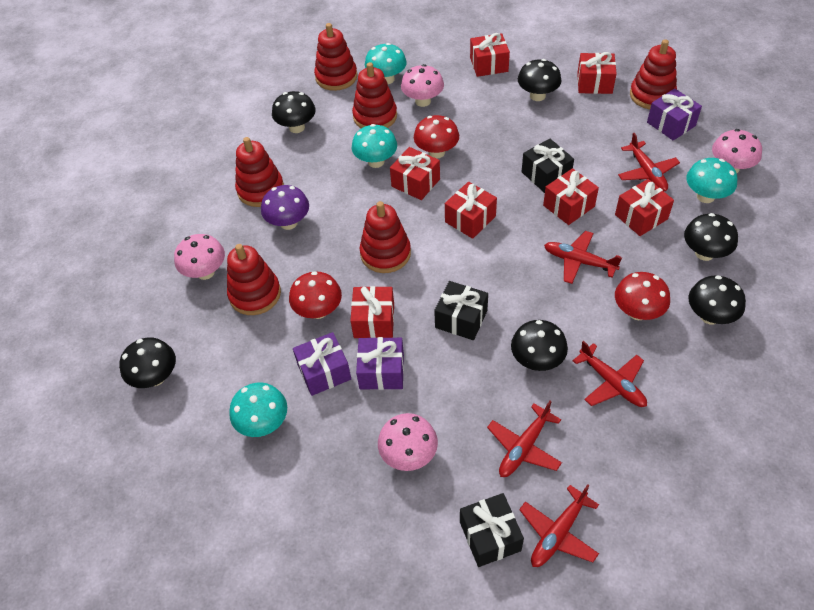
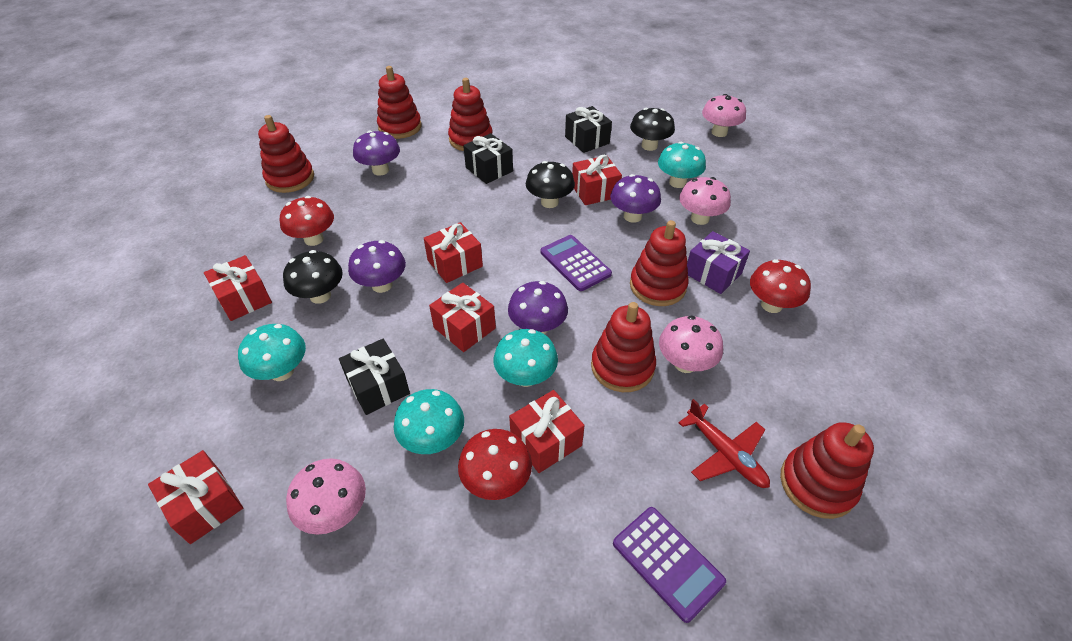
black mushroom: [119,337,176,388] [272,91,316,133] [511,320,568,371] [518,59,562,101] [684,213,738,261] [688,275,746,325] = 6 -> [283,250,343,304] [526,161,575,208] [630,108,675,151] = 3
purple calculator: none = 0 -> [540,235,612,291] [613,507,726,623] = 2
purple gift: [293,332,351,396] [356,337,404,390] [647,88,702,141] = 3 -> [687,231,750,294] = 1
purple mushroom: [261,185,309,230] = 1 -> [348,240,406,293] [353,131,400,176] [508,281,568,334] [610,174,661,223] = 4
red gift: [350,286,394,338] [390,147,440,200] [445,181,497,239] [470,33,510,77] [543,168,599,225] [577,52,617,94] [615,179,674,236] = 7 -> [148,450,243,544] [204,255,272,321] [424,222,483,283] [429,283,496,352] [509,390,585,473] [572,155,622,205] = 6
red plane: [487,401,562,477] [519,484,599,567] [544,231,622,284] [573,341,647,407] [618,133,680,191] = 5 -> [678,399,770,488] = 1

